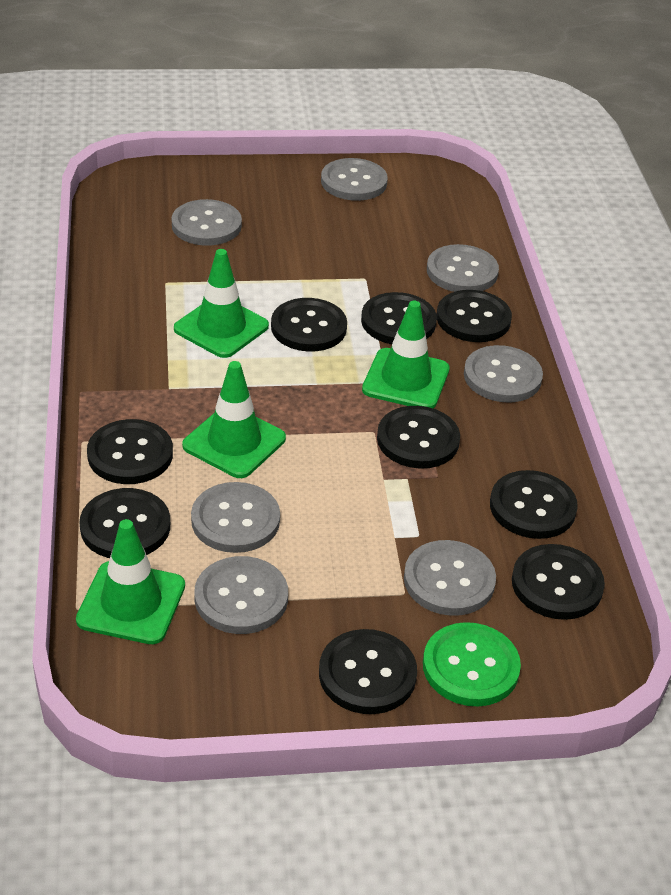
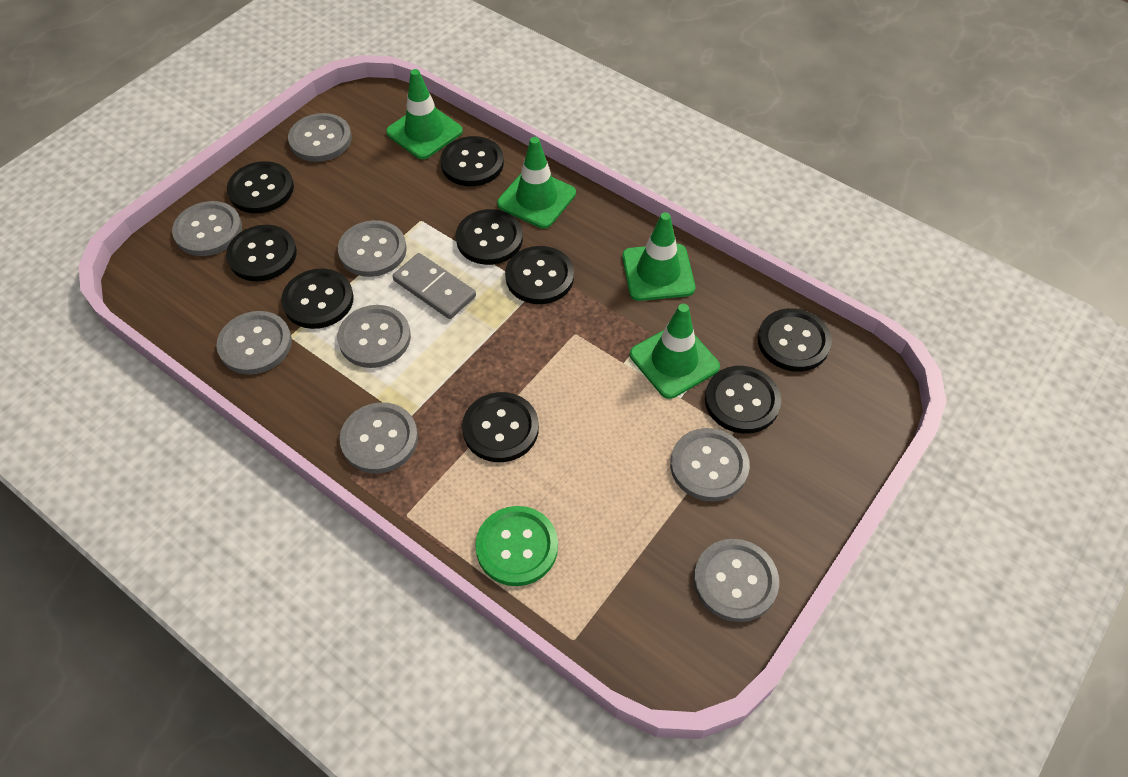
grey button: [172,199,242,246] [191,482,280,553] [194,556,288,634] [321,158,388,201] [404,540,496,616] [427,244,499,292] [464,345,543,402] = 7 -> [172,201,242,256] [216,311,292,375] [288,113,352,162] [337,305,411,368] [338,220,407,277] [339,402,418,474] [670,428,750,501] [694,539,779,622] = 8
grey domino: none = 0 -> [393,253,476,319] = 1

